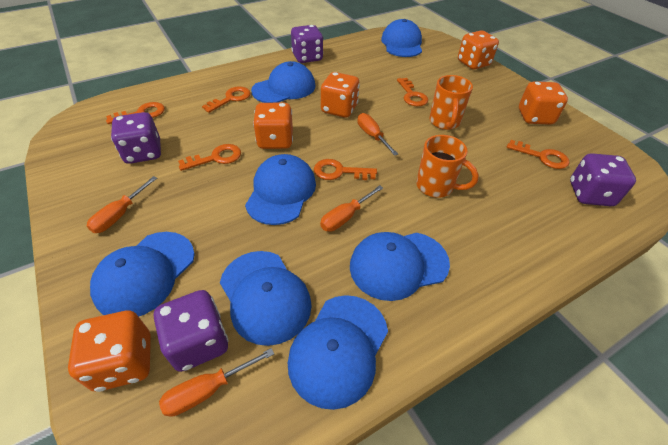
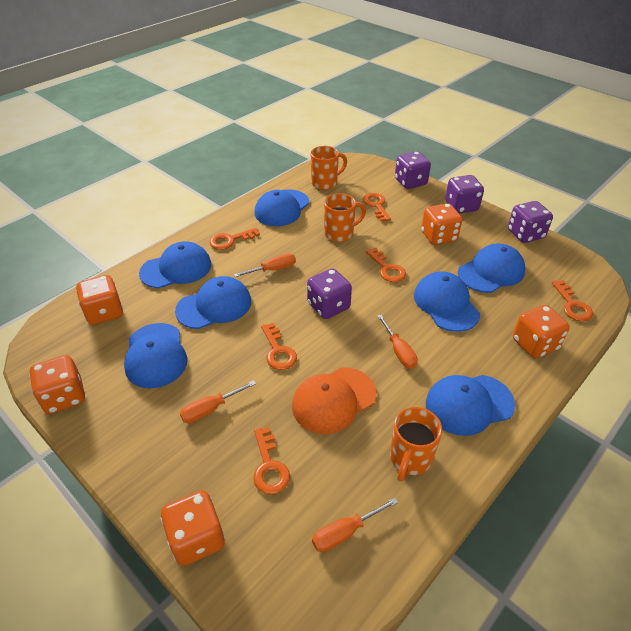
orange cap: none = 0 -> [292,368,376,434] = 1
orange mug: [416,135,479,198] [429,75,473,130] = 2 -> [311,146,347,190] [324,193,366,242] [390,407,442,482] = 3

